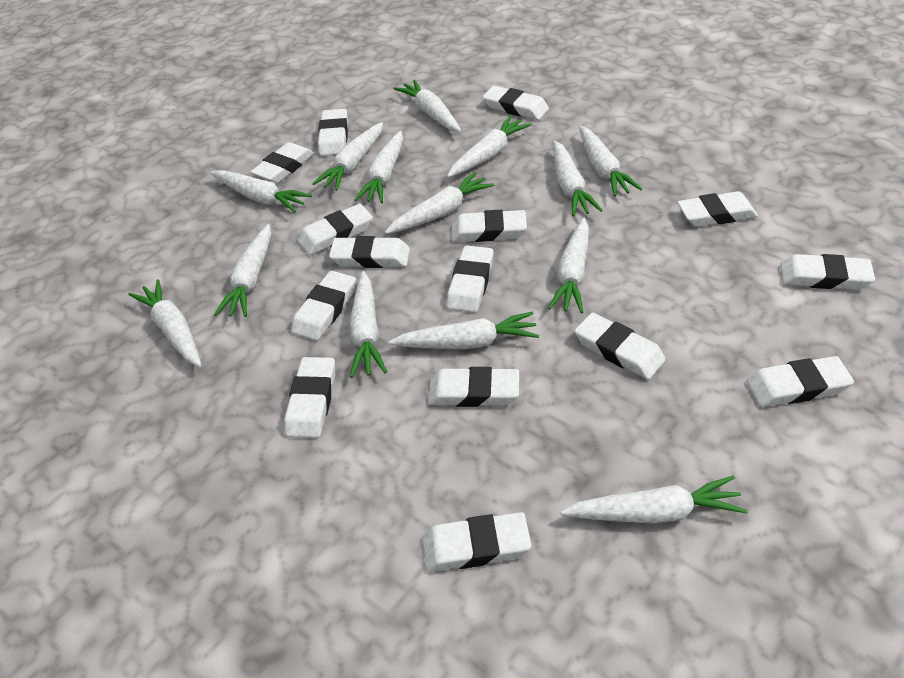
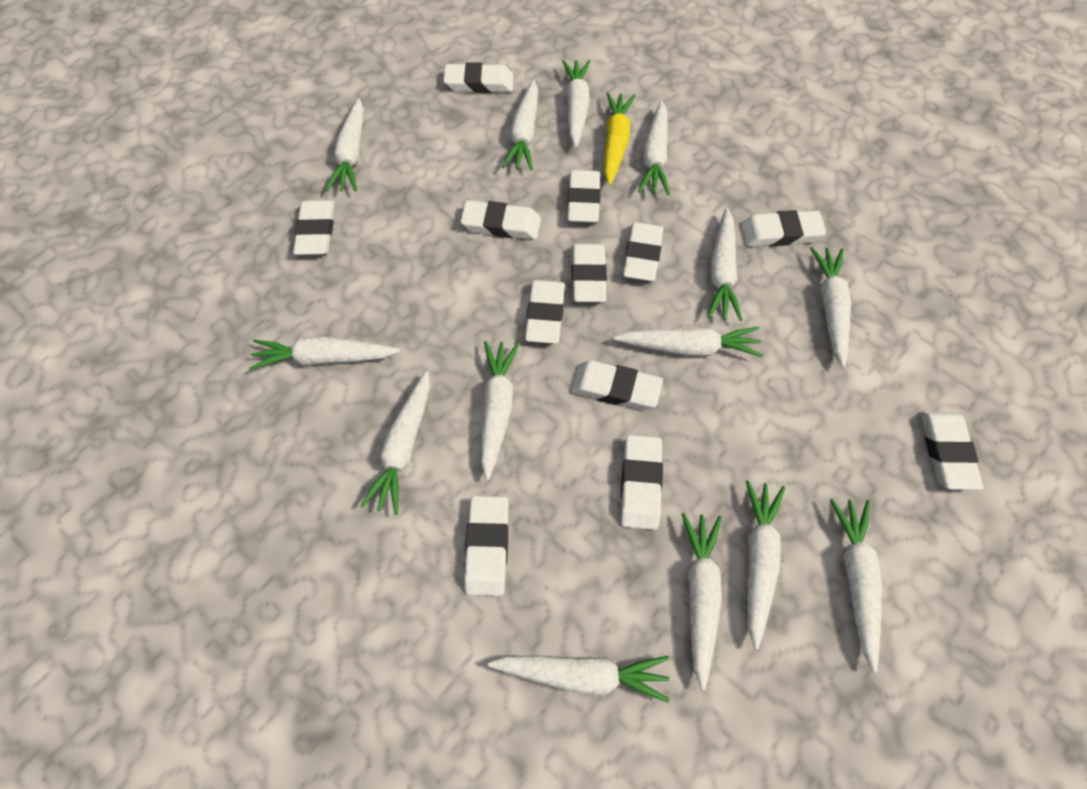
white eraser: [250,142,314,183] [284,357,335,438] [291,271,356,341] [298,204,373,255] [318,109,348,156] [329,236,410,268] [422,512,531,572] [428,367,519,407] [446,245,494,313] [451,210,527,242] [483,86,549,120] [575,312,666,380] [677,191,758,227] [747,356,854,407] [780,254,875,290] = 15 -> [293,200,335,255] [443,62,514,93] [460,201,541,240] [464,496,509,596] [525,280,565,344] [567,170,601,223] [571,361,663,410] [572,244,607,302] [621,435,663,530] [623,222,663,281] [741,210,826,246] [921,411,983,490] = 12
yellow carrot: none = 0 -> [604,92,635,185] = 1

